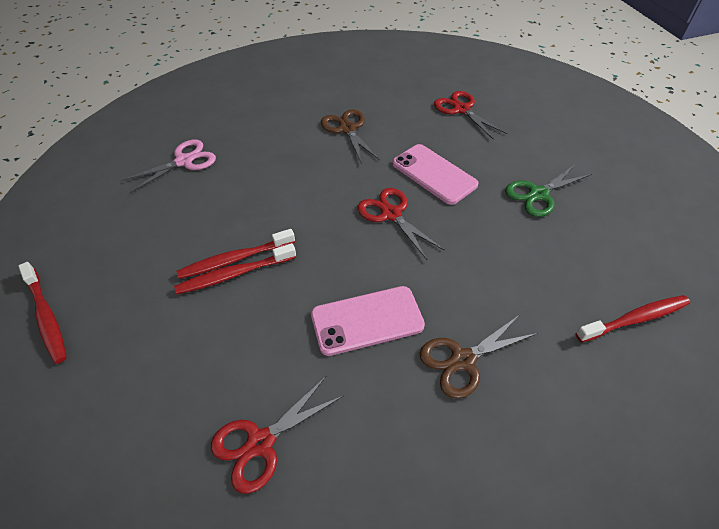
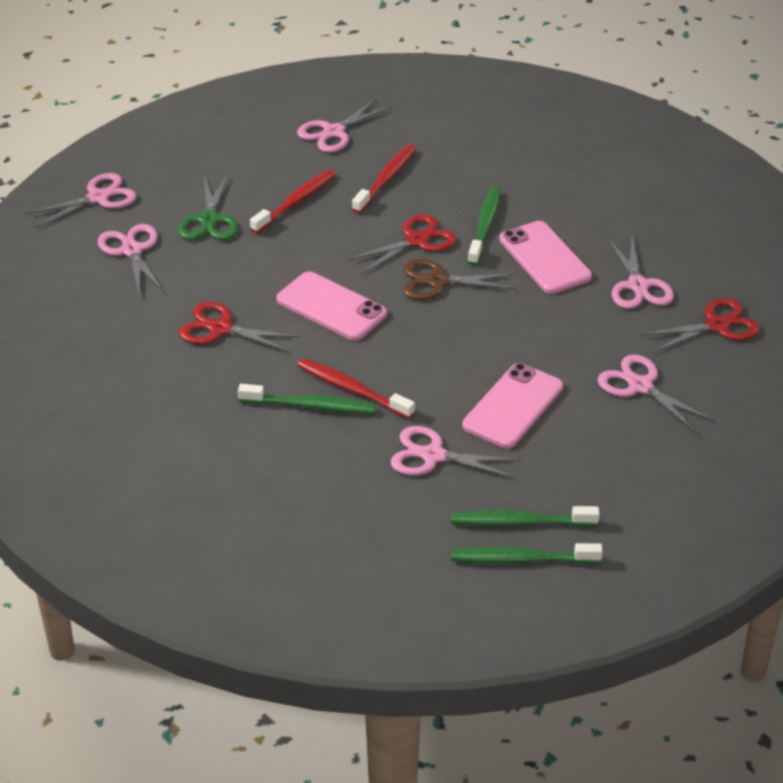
brown scissors: [321,110,380,164] [420,315,538,399] = 2 -> [403,259,517,300] = 1
green toothbrush: none = 0 -> [238,384,376,414] [451,506,600,526] [451,543,603,564] [468,186,501,265] = 4
pink phone: [311,286,425,356] [392,144,479,205] = 2 -> [277,271,387,340] [462,363,563,448] [499,221,592,294] = 3
pink scissors: [120,140,216,193] = 1 -> [25,173,137,228] [97,224,164,294] [297,98,393,152] [391,426,521,479] [598,354,714,433] [607,236,674,309] = 6
red toothbrush: [18,262,67,364] [174,243,296,294] [176,229,295,279] [576,295,690,342] = 4 -> [250,169,336,233] [297,358,415,419] [352,144,416,213] = 3

